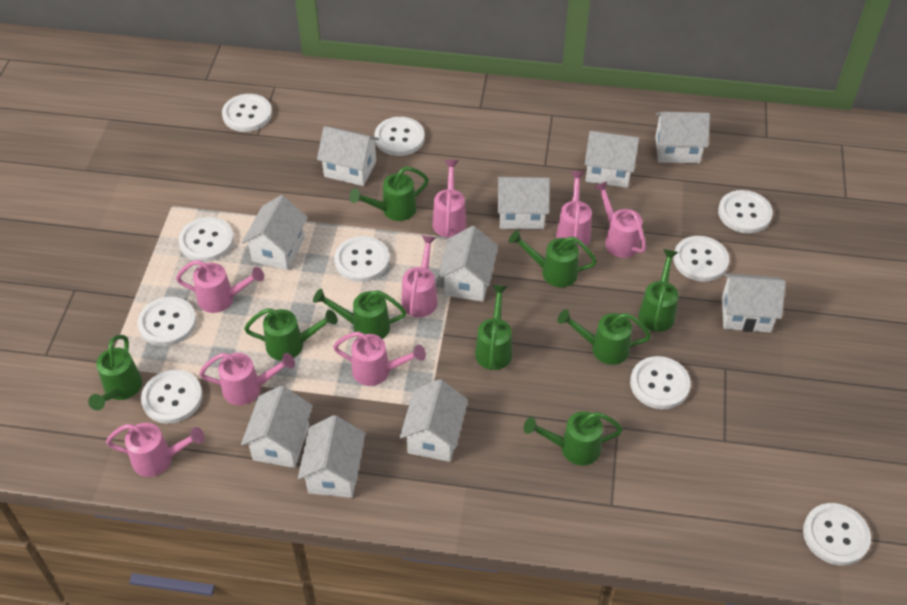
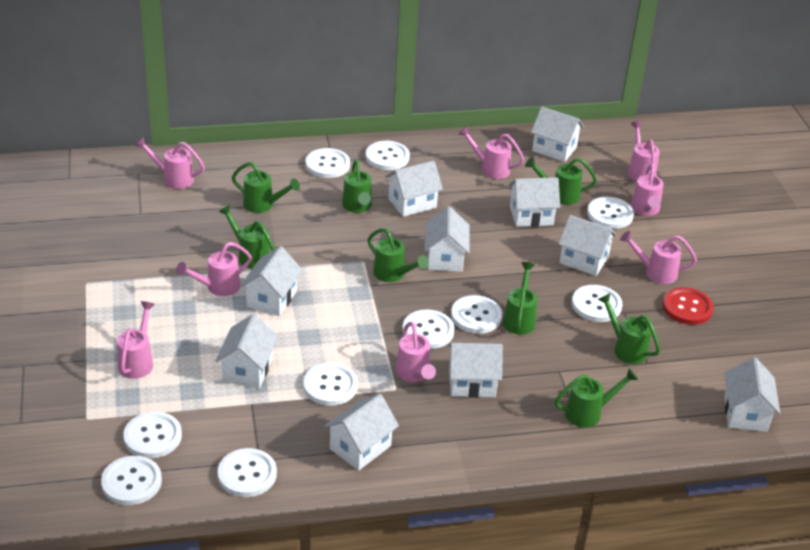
green watering can: [88,335,142,410] [244,308,338,361] [313,289,406,339] [350,166,429,221] [475,285,512,370] [509,230,597,287] [524,411,623,465] [558,309,651,365] [638,249,679,332] = 9 -> [219,205,275,269] [232,162,300,213] [342,159,372,213] [367,228,429,282] [503,262,537,335] [525,157,597,205] [554,368,638,428] [598,293,660,364] = 8
red button: none = 0 -> [662,287,714,325] = 1

